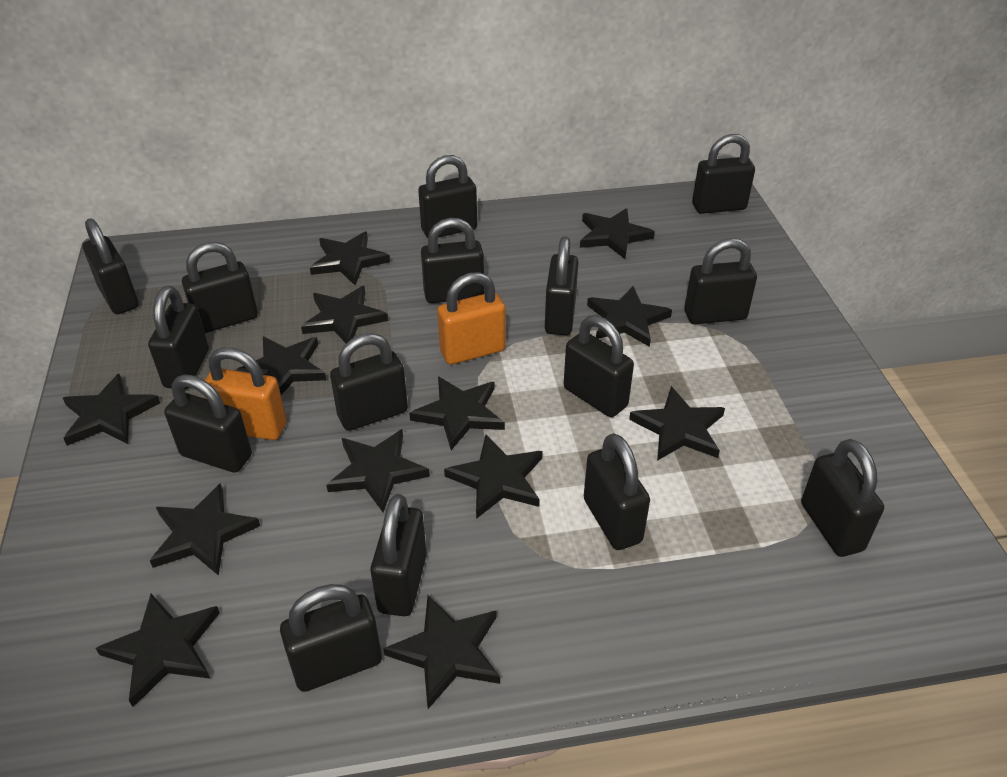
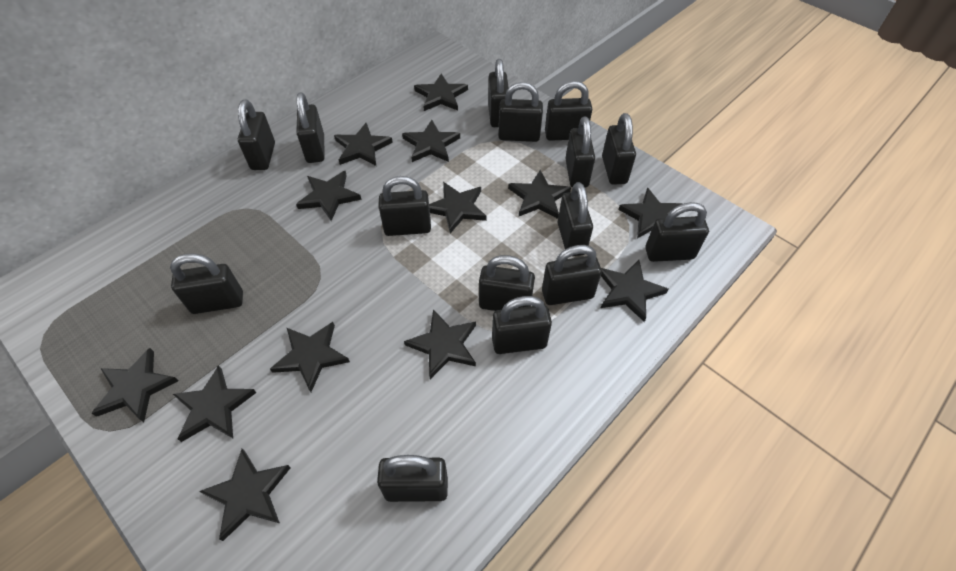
orange padlock: [204,347,287,440] [437,272,505,365] = 2 -> none = 0

